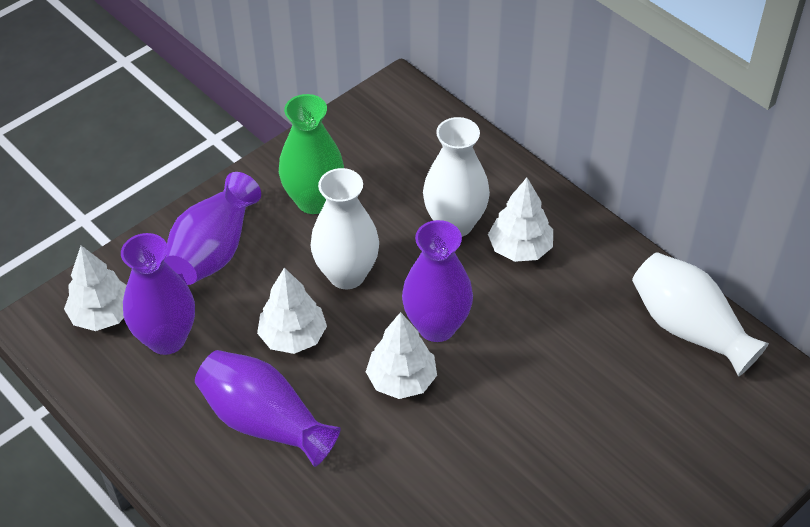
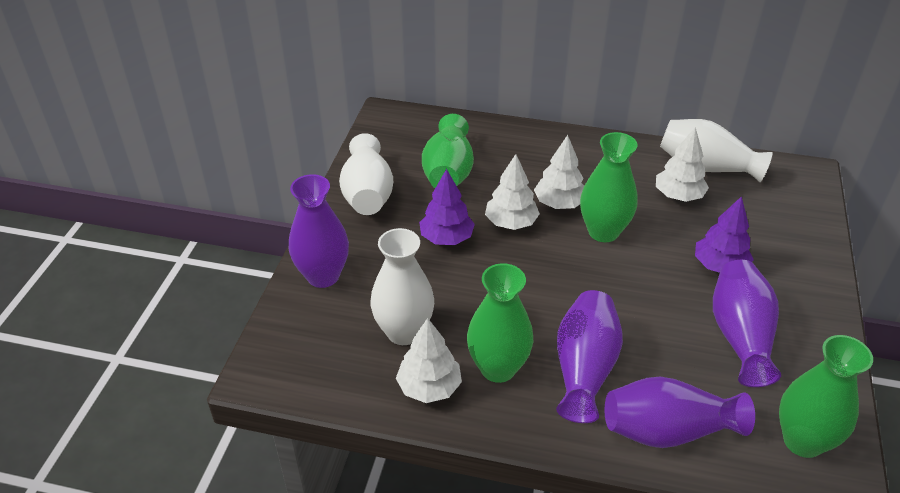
green vase: [279,94,344,214] = 1 -> [422,114,474,188] [467,263,533,383] [580,132,638,242] [779,335,873,458] = 4
purple tree: none = 0 -> [419,169,475,245] [695,196,754,273] = 2

